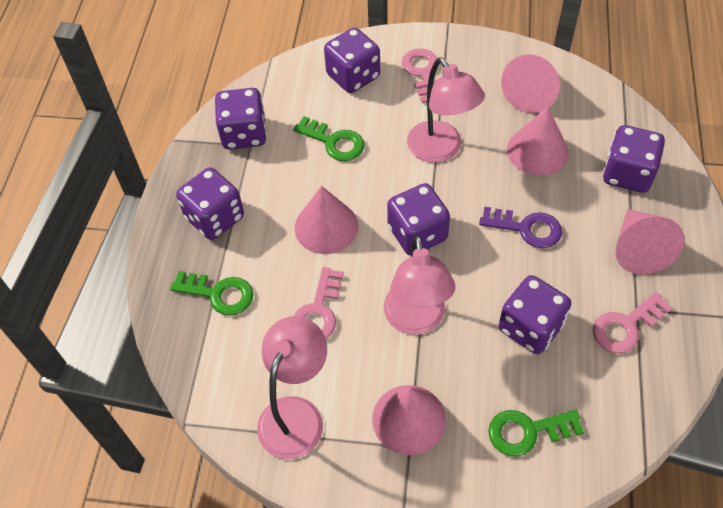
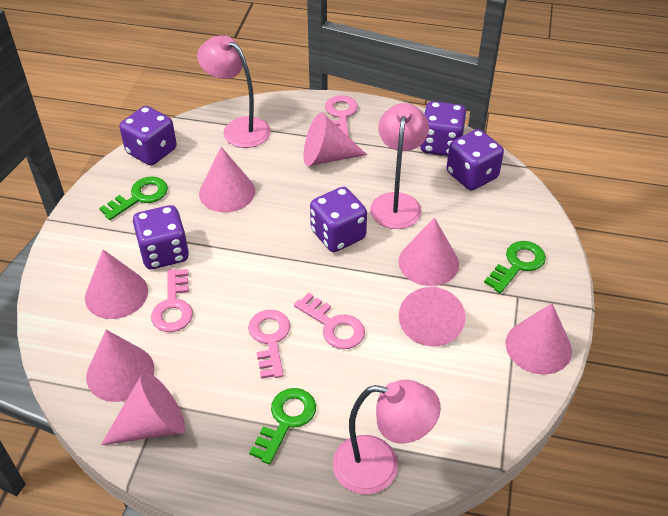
pink cone: [295,186,359,254] [372,385,446,455] [501,54,560,113] [507,107,569,176] [616,209,685,275] = 5 -> [85,250,148,319] [86,330,154,402] [101,372,185,445] [199,147,255,212] [303,112,367,166] [399,217,459,286] [399,286,466,346] [506,303,572,375] = 8
pink key: [294,267,344,339] [402,48,437,104] [593,292,672,353] = 3 -> [151,269,193,332] [248,310,290,379] [294,292,365,349] [325,95,358,137] = 4
purple dice: [176,167,244,240] [215,88,267,149] [324,27,380,93] [387,183,450,256] [499,275,571,354] [603,125,665,193] = 6 -> [119,106,177,165] [132,205,189,269] [310,187,367,252] [420,101,467,156] [447,129,504,191] = 5
purple key: [479,207,562,248] = 1 -> none = 0

